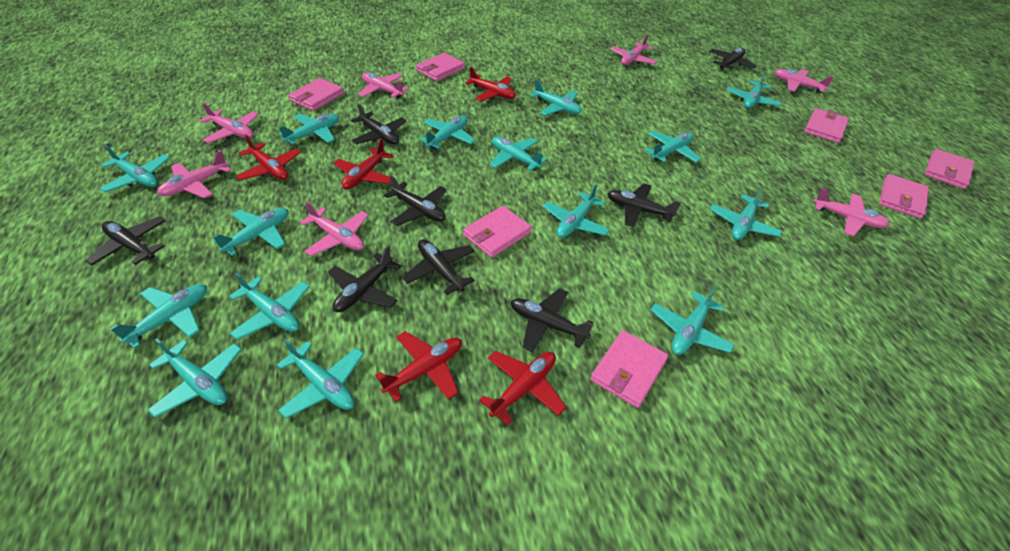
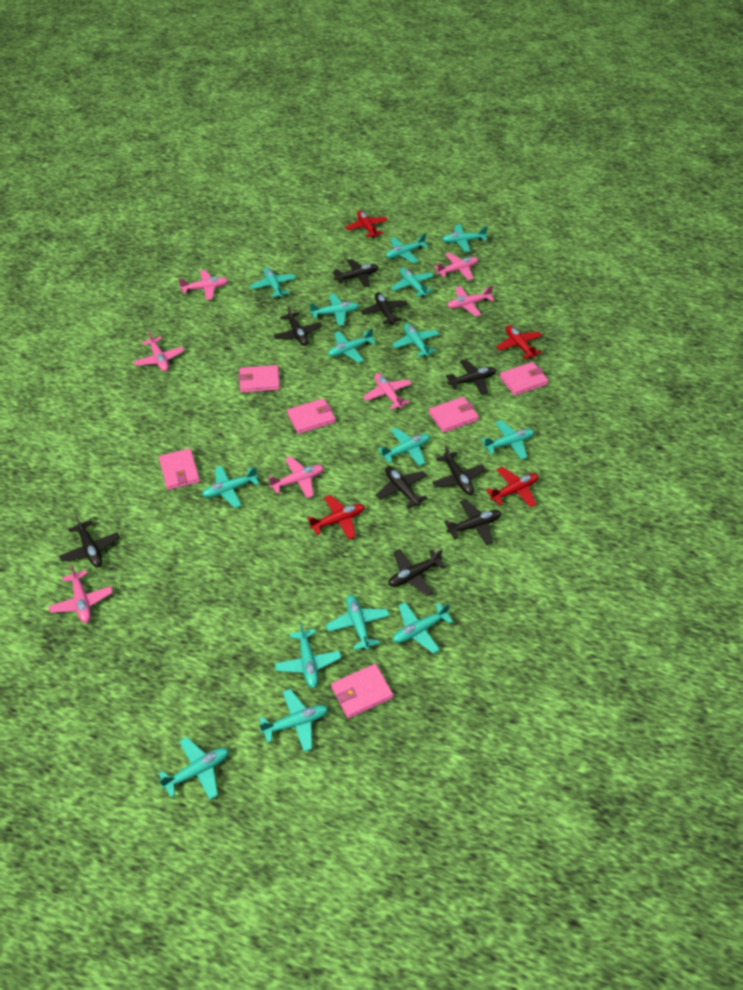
black plane: [85,216,166,266] [328,245,402,312] [351,103,407,145] [384,175,447,226] [402,239,475,295] [511,288,594,352] [607,183,681,227] [709,48,757,71] = 8 -> [59,515,120,567] [274,305,322,346] [333,259,379,288] [361,292,408,325] [376,466,428,509] [388,549,446,596] [432,445,486,495] [444,500,501,545] [446,359,496,395] = 9
pink wallet: [288,78,344,111] [416,53,465,81] [463,206,532,258] [590,330,669,408] [804,108,849,143] [879,174,929,219] [925,149,975,189] = 7 -> [159,448,200,490] [238,365,280,393] [287,398,336,434] [331,664,393,719] [429,397,479,433] [499,362,548,396] = 6
red plane: [236,135,301,180] [333,139,393,190] [375,331,462,402] [465,67,516,101] [479,351,566,425] = 5 -> [307,495,365,539] [345,210,388,238] [486,467,538,508] [496,325,542,359] = 4

